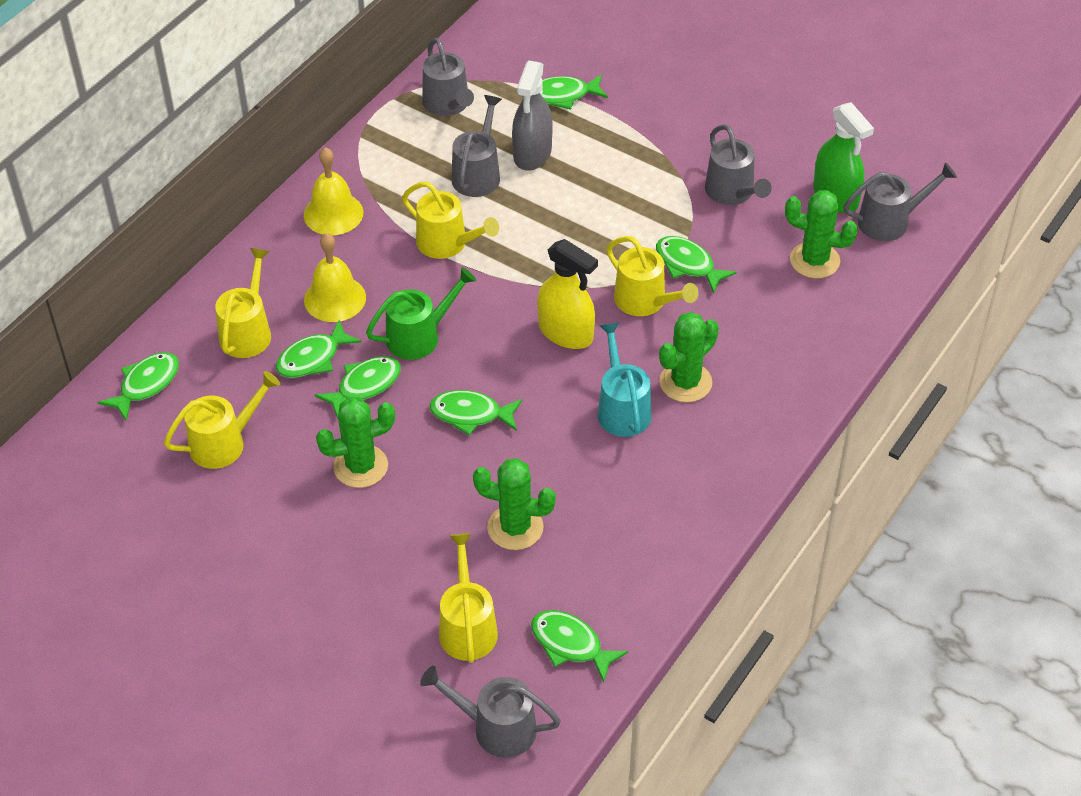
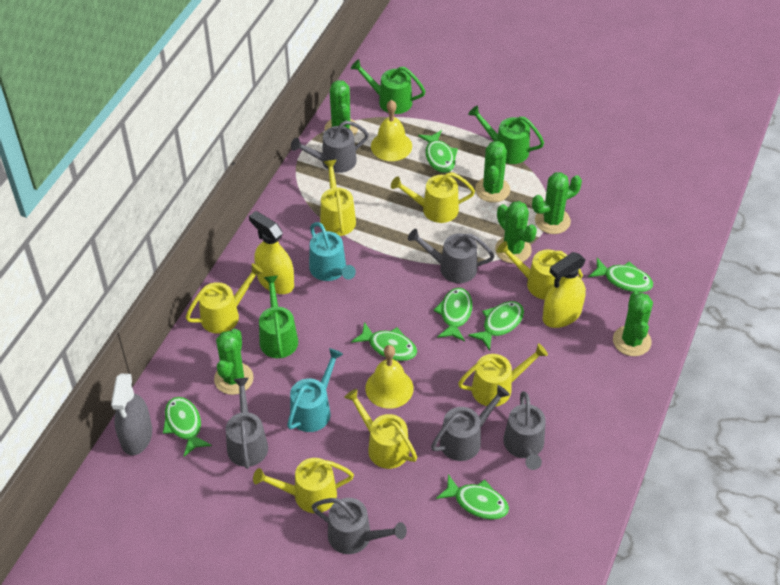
green cactus: [316,397,395,488] [473,458,556,550] [659,312,719,402] [785,190,858,279] = 4 -> [214,329,254,395] [324,80,358,136] [475,141,510,203] [495,201,537,264] [532,172,582,234] [613,291,653,356] = 6
green spray bottle: [813,102,874,213] = 1 -> none = 0
green watering can: [366,267,476,360] = 1 -> [259,276,298,358] [351,59,426,114] [468,105,544,164] = 3
grey watering can: [420,666,561,758] [422,38,474,116] [452,95,502,197] [705,124,772,205] [844,162,957,241] = 5 -> [226,378,268,469] [291,121,369,173] [312,498,407,554] [408,229,494,283] [431,385,510,461] [503,391,546,470] = 6
turquoise watering can: [598,322,652,437] = 1 -> [287,348,343,432] [309,222,356,281] = 2
yellow spray bottle: [537,239,598,349] = 1 -> [249,211,294,294] [543,252,586,328] = 2
yellow watering can: [164,371,280,469] [215,248,271,358] [402,182,499,259] [439,533,498,663] [606,236,699,316] = 5 -> [186,263,264,334] [253,458,354,513] [320,160,356,236] [344,389,417,469] [391,172,475,223] [458,344,548,407] [497,241,583,300] = 7

